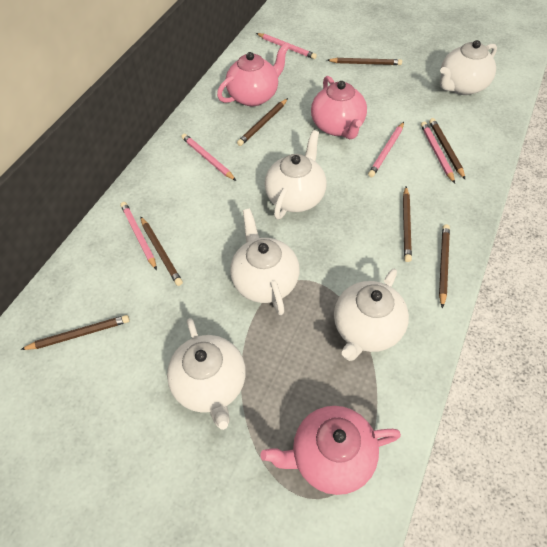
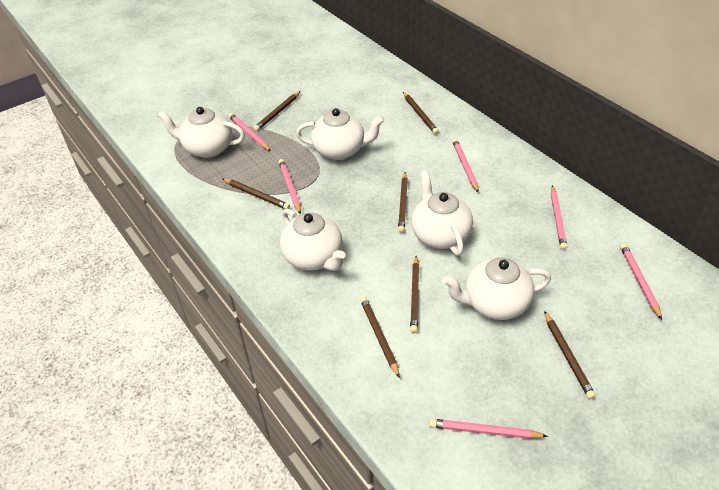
pink pencil: [121,202,157,270] [181,134,236,181] [256,33,317,59] [368,122,404,177] [421,122,455,184] = 5 -> [229,113,271,151] [279,159,301,214] [429,419,548,439] [452,139,479,193] [551,186,567,250] [620,243,662,320] = 6
pink teapot: [217,43,289,107] [260,406,401,495] [311,76,367,139] = 3 -> none = 0

